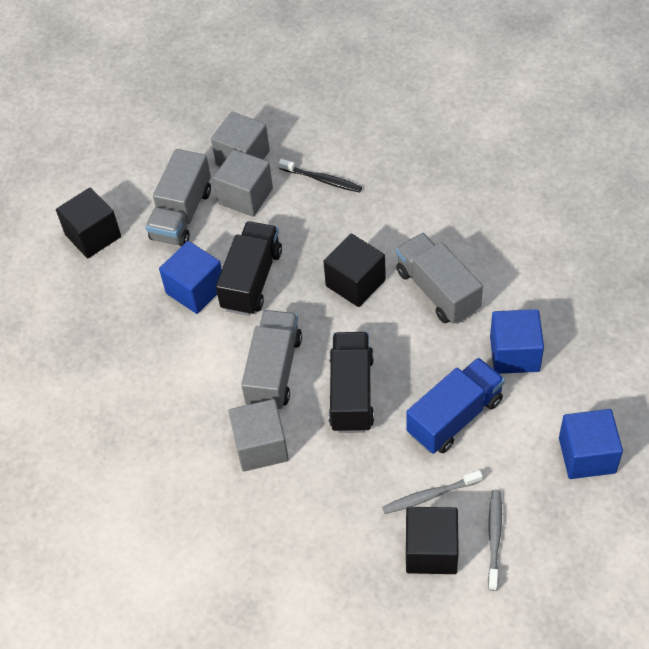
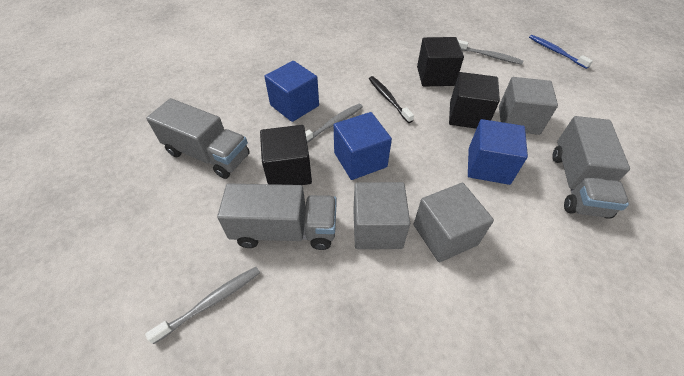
black truck: [216,221,282,316] [329,332,374,433] = 2 -> none = 0
blue toothbrush: none = 0 -> [529,35,593,69] = 1
blue truck: [406,358,505,454] = 1 -> none = 0
grey toothbrush: [382,470,483,514] [488,490,502,591] = 2 -> [145,267,260,344] [305,104,363,143] [458,40,523,65] = 3

